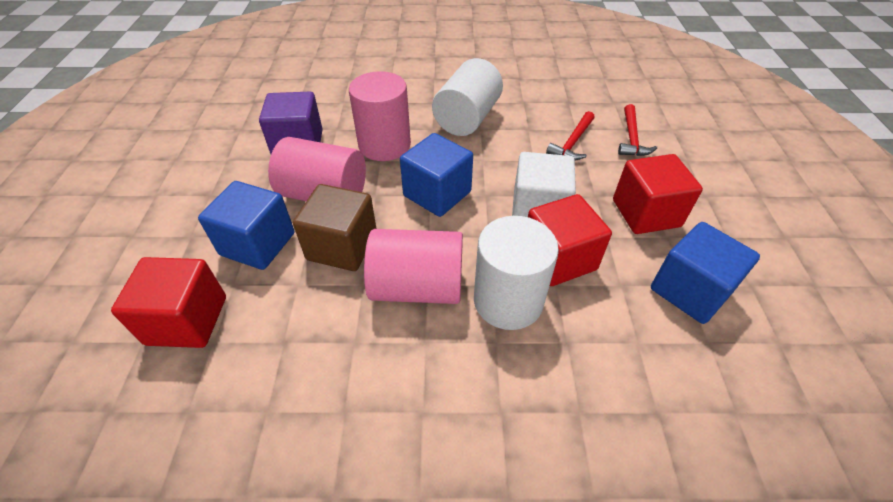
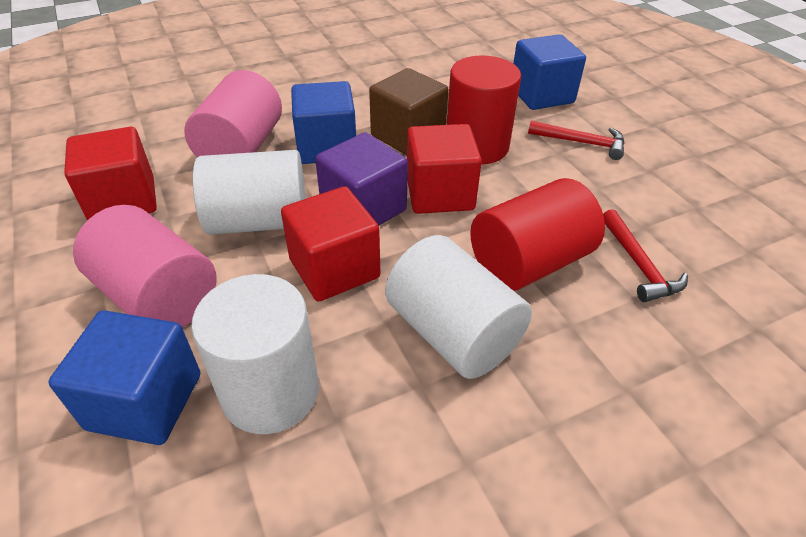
pink cylinder: [268,137,366,201] [349,71,411,161] [364,229,463,304] = 3 -> [73,205,217,327] [184,70,282,157] = 2
red cylinder: none = 0 -> [447,55,521,164] [470,178,605,291] = 2
white cube: [512,152,576,217] = 1 -> none = 0
white cylinder: [432,58,503,136] [474,216,559,330] = 2 -> [191,274,319,434] [193,150,306,235] [385,235,532,379] = 3

